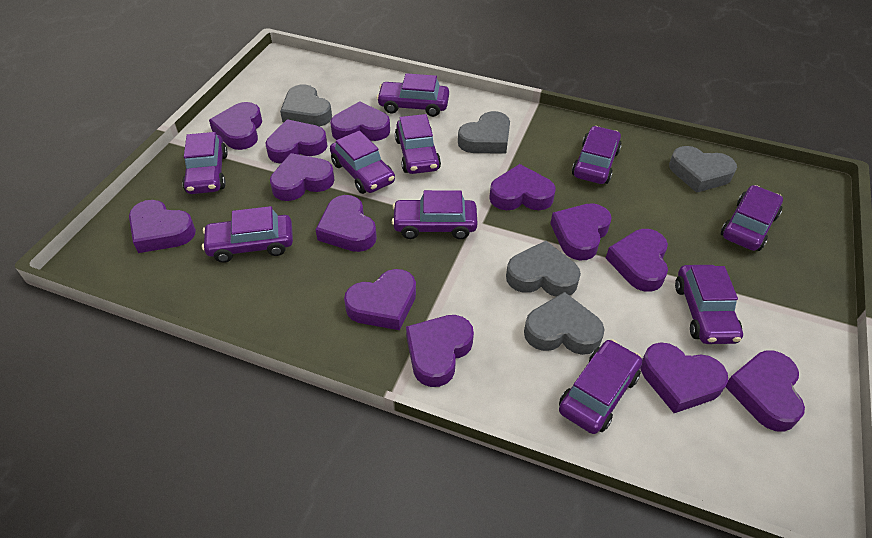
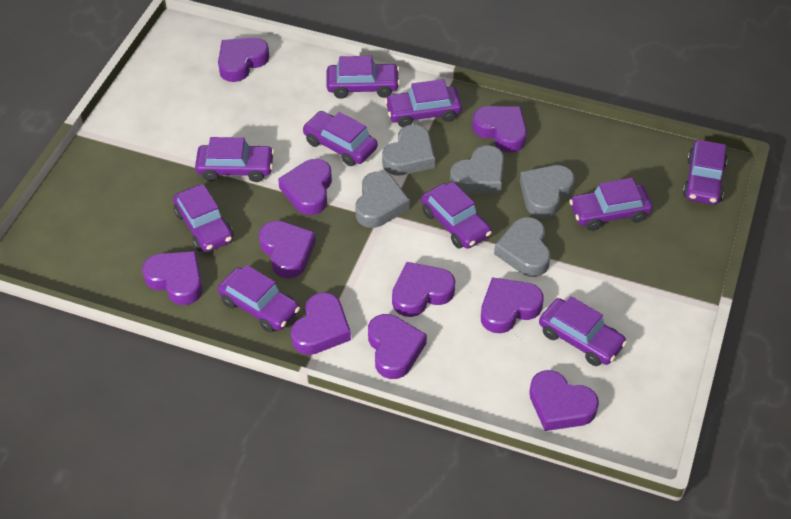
purple heart: [129,200,196,253] [209,102,262,150] [266,119,327,163] [270,153,335,201] [315,195,377,252] [330,101,390,141] [344,269,416,330] [406,315,474,387] [489,164,556,210] [550,203,612,260] [606,229,668,292] [641,342,728,413] [726,350,805,432] = 13 -> [142,251,203,305] [218,38,269,82] [259,221,316,278] [278,159,332,215] [291,292,351,355] [368,314,427,379] [392,262,455,317] [472,106,527,153] [481,278,544,333] [529,370,599,431] = 10

